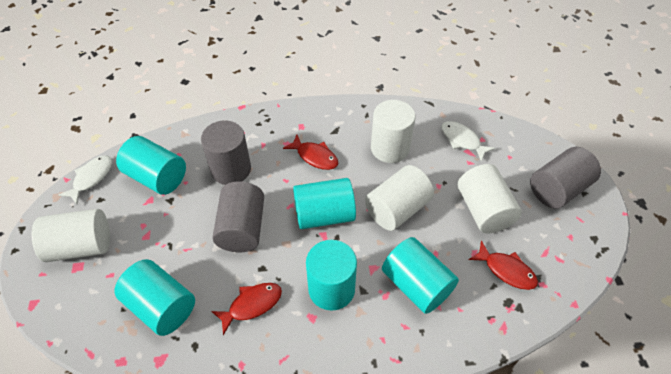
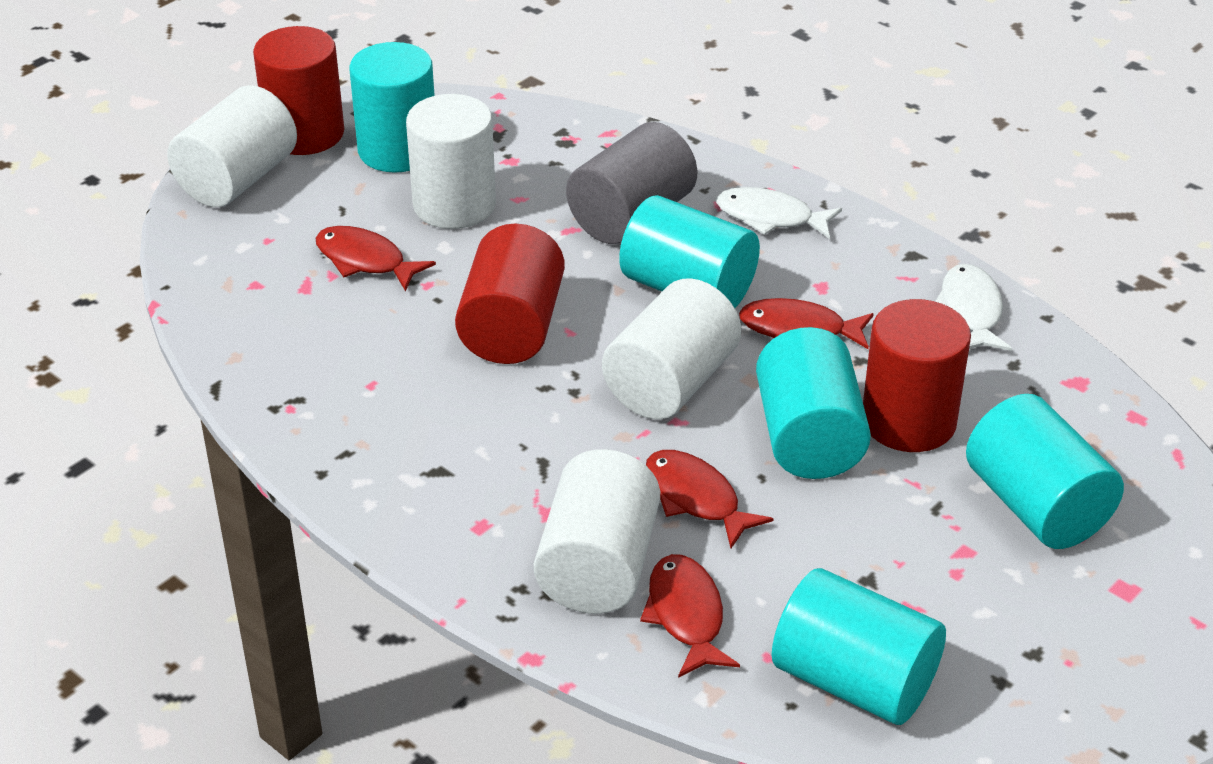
grey cylinder: [201,120,251,185] [212,181,264,252] [530,147,601,208] = 3 -> [566,122,698,244] = 1
red cylinder: none = 0 -> [253,26,344,155] [455,224,565,364] [863,299,971,452] = 3
red fish: [211,283,282,335] [283,134,338,170] [469,241,538,290] = 3 -> [316,226,436,291] [640,554,740,678] [646,450,774,548] [739,298,874,349] = 4

